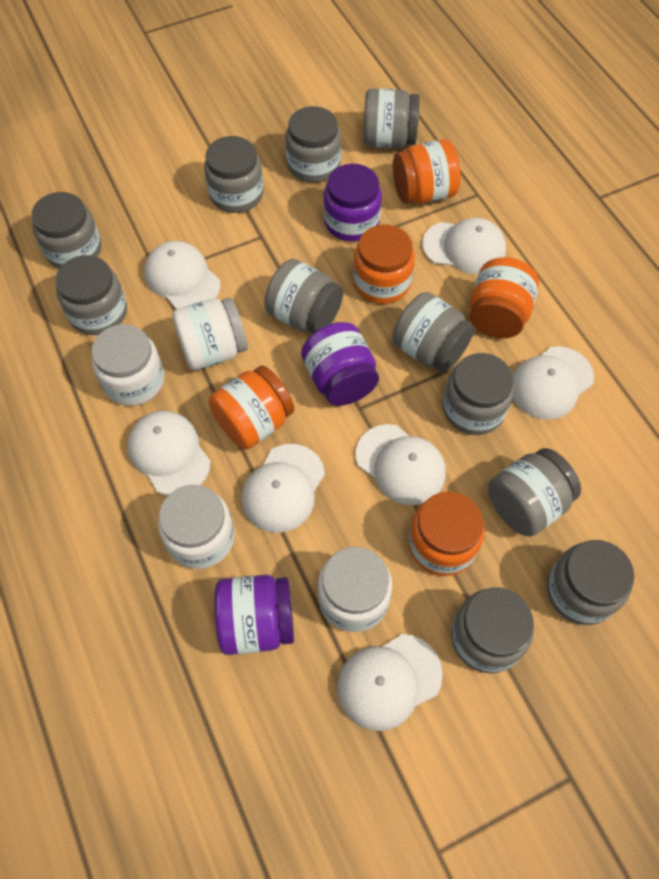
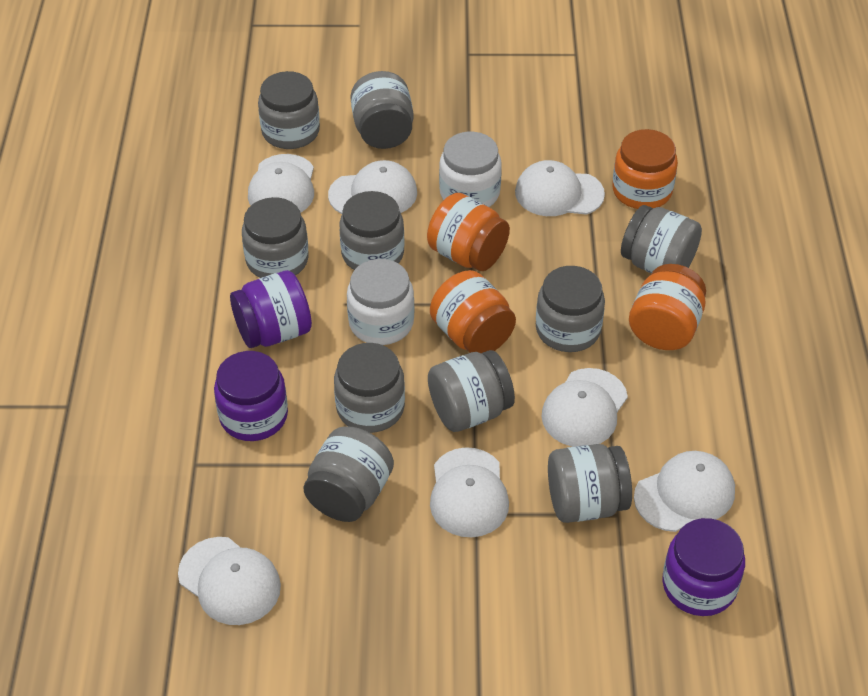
grey jar: [31,192,101,269] [55,255,127,335] [204,136,263,213] [264,259,343,333] [286,106,341,182] [363,89,419,148] [392,292,474,373] [443,353,514,435] [451,587,534,674] [488,448,581,536] [547,540,634,625] = 11 -> [242,197,309,278] [258,71,320,149] [303,426,394,522] [334,343,405,433] [339,191,404,270] [350,71,413,149] [428,350,515,432] [536,266,605,352] [548,444,632,523] [621,205,702,274] = 10
orange jar: [209,365,295,450] [353,225,415,304] [393,139,461,204] [408,492,485,576] [469,257,539,338] = 5 -> [427,193,510,271] [430,270,516,354] [612,129,678,209] [629,264,706,350] = 4
white jar: [92,324,164,406] [158,485,234,569] [172,297,248,370] [318,547,392,632] = 4 -> [347,259,414,345] [439,132,502,207] = 2

